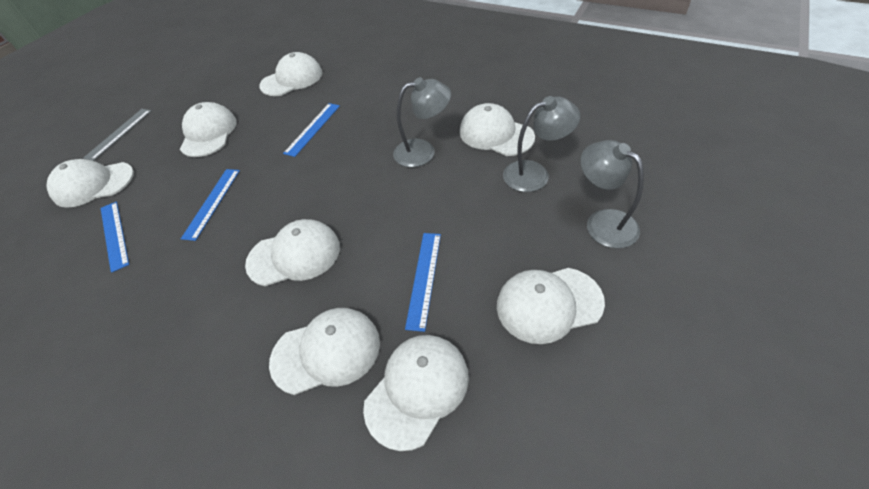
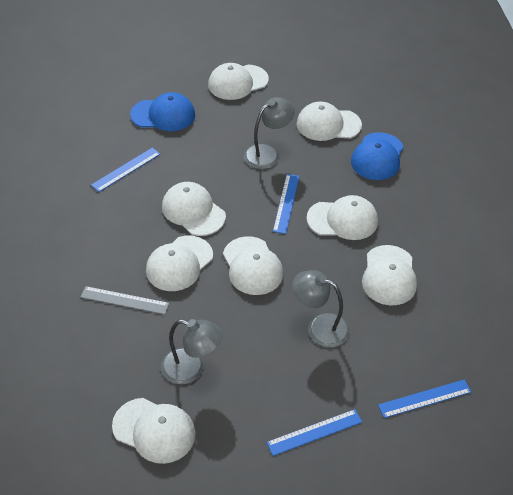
blue cap: none = 0 -> [130,92,195,131] [351,132,404,180] = 2

